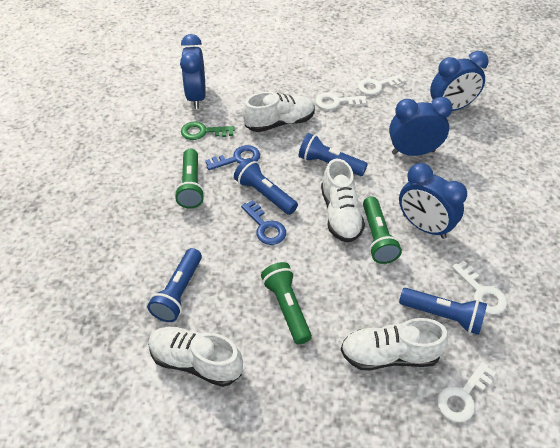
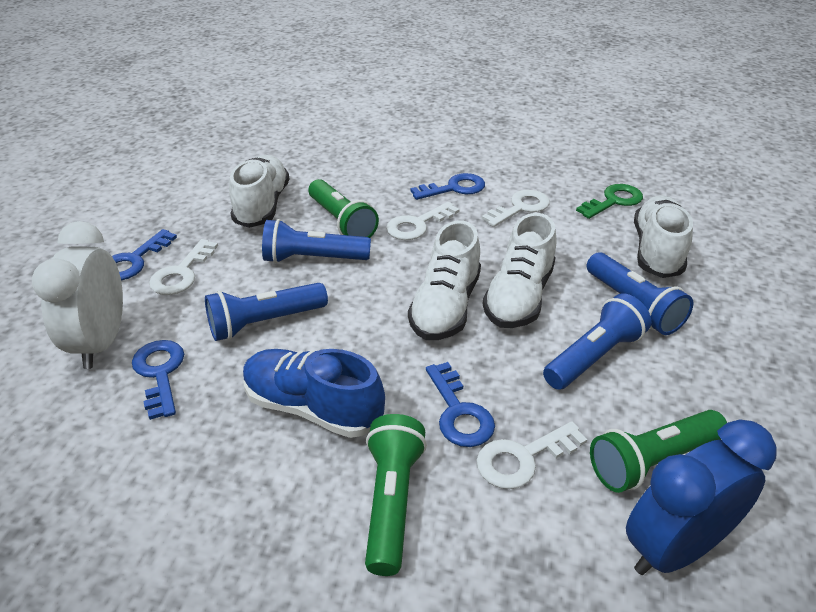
blue clock: [180,34,206,109] [389,97,453,156] [399,163,467,239] [430,51,489,111] = 4 -> [626,419,777,575] = 1
blue key: [205,145,260,170] [241,200,286,245] = 2 -> [112,229,177,280] [132,340,184,420] [411,173,485,200] [426,362,495,447] = 4
blue shoe: none = 0 -> [243,349,385,438] = 1
white clock: none = 0 -> [32,221,123,369] = 1

